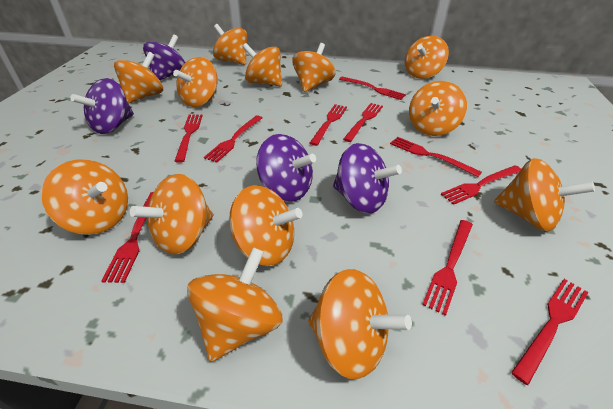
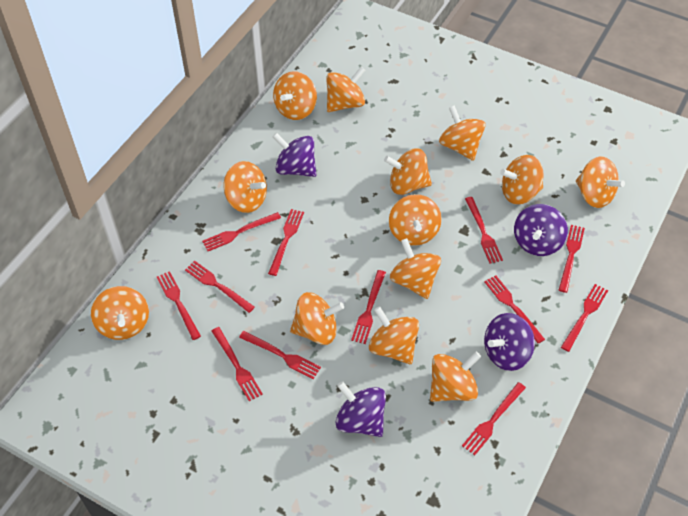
red fork: [101,192,153,283] [174,114,203,163] [204,115,262,162] [309,104,347,146] [339,76,406,100] [343,103,383,142] [390,137,482,177] [422,220,473,316] [441,165,521,205] [511,279,588,385] = 10 -> [157,271,201,340] [185,261,255,313] [202,212,281,251] [212,327,263,401] [239,331,321,379] [268,209,304,276] [351,270,386,344] [462,382,526,455] [465,197,503,263] [484,275,545,344] [559,225,585,293] [561,284,608,352] = 12

